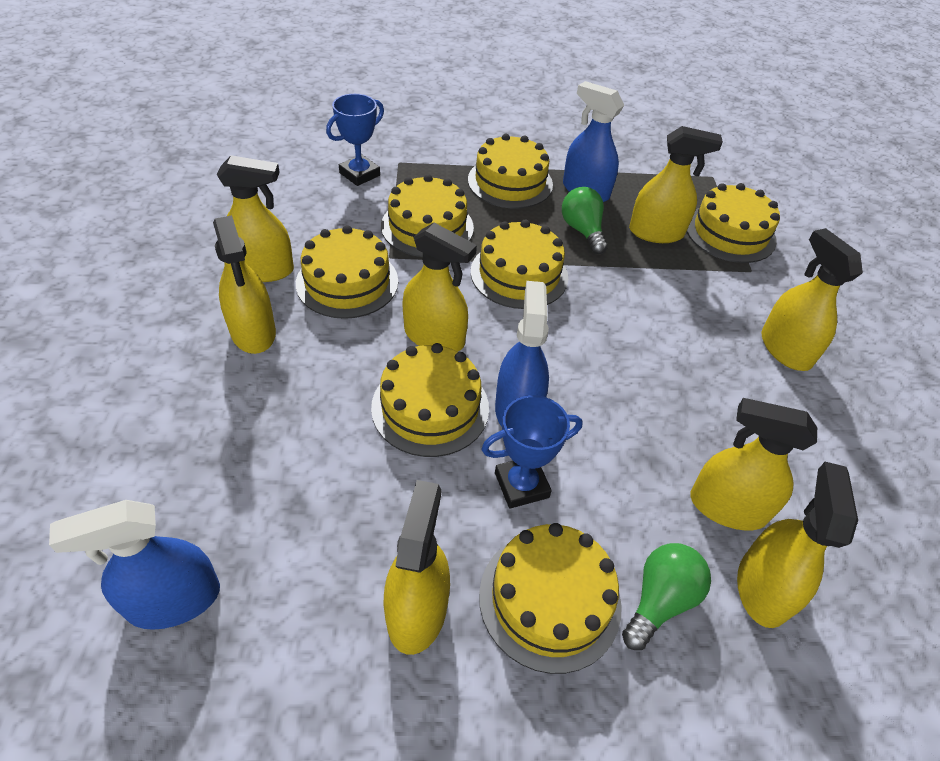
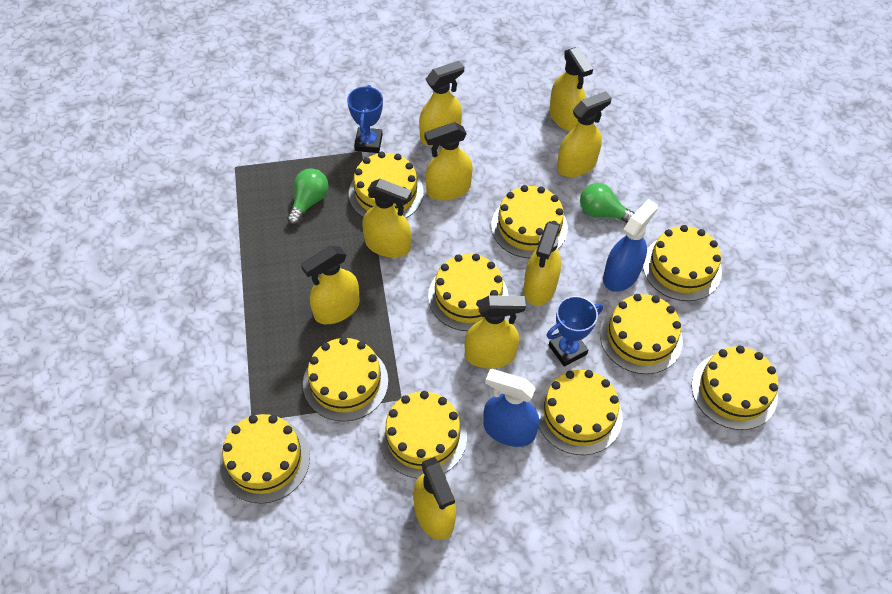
blue spray bottle: [49,500,220,630] [495,281,549,427] [563,81,624,202] = 3 -> [483,369,539,447] [603,199,658,292] = 2
yellow cake: [296,225,398,319] [371,343,489,457] [381,174,474,257] [468,134,553,209] [471,219,568,309] [479,523,622,674] [687,183,780,263] = 7 -> [220,414,310,504] [303,337,388,422] [349,152,424,218] [379,391,467,479] [428,254,508,331] [491,185,568,258] [536,370,623,455] [600,294,683,374] [643,225,722,301] [691,346,779,430] = 10
yellow spray bottle: [213,215,276,354] [217,155,294,282] [383,480,450,655] [402,223,477,351] [629,126,723,243] [690,398,817,530] [737,462,858,628] [762,228,863,371] = 8 -> [301,246,360,324] [362,179,411,258] [413,457,456,540] [419,61,464,146] [424,122,473,201] [464,295,526,368] [524,221,561,306] [549,47,593,131] [557,91,612,177] = 9

